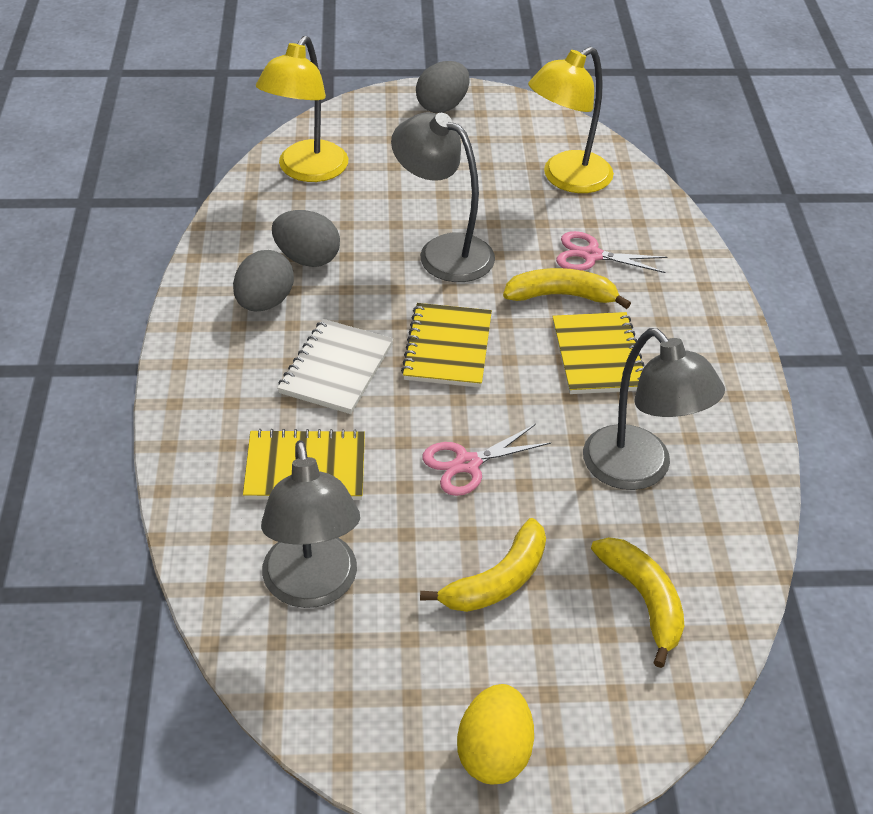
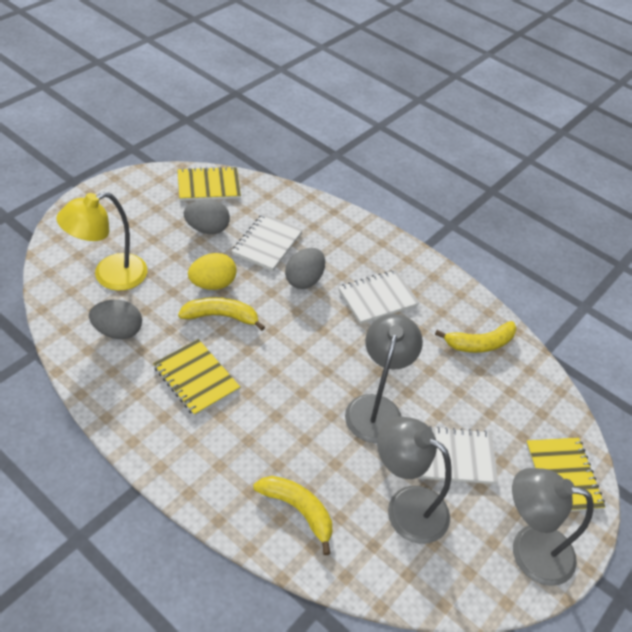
pink scissors: [422,424,551,496] [556,231,667,273] = 2 -> none = 0
white notebook: [277,319,393,414] = 1 -> [232,214,303,271] [338,270,419,324] [418,426,498,484] = 3
yellow lamp: [256,36,348,182] [528,47,614,193] = 2 -> [57,192,147,291] = 1

